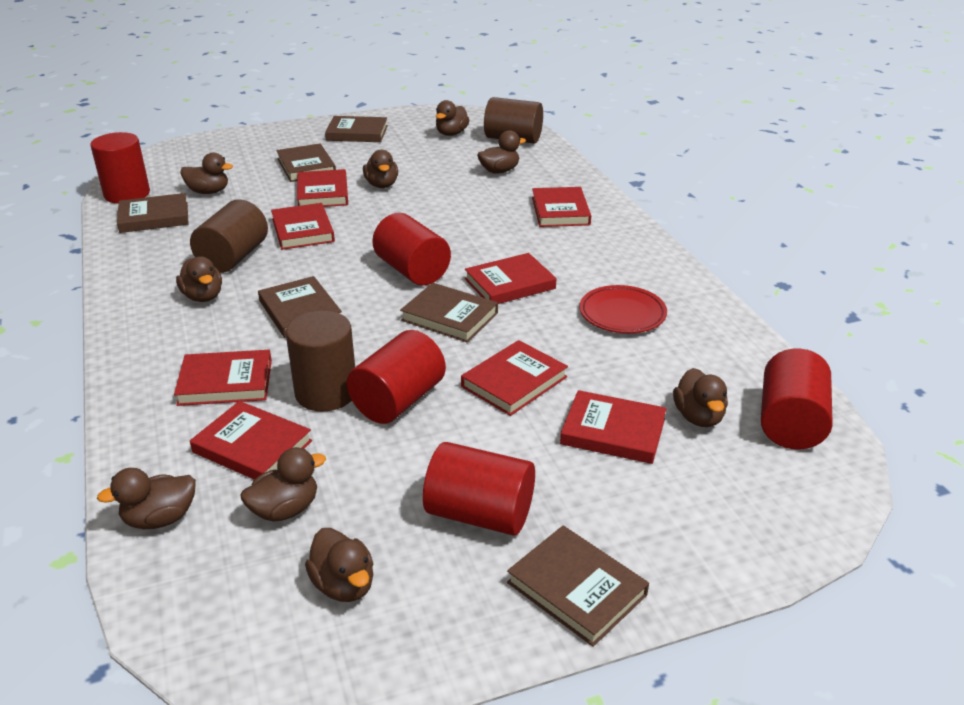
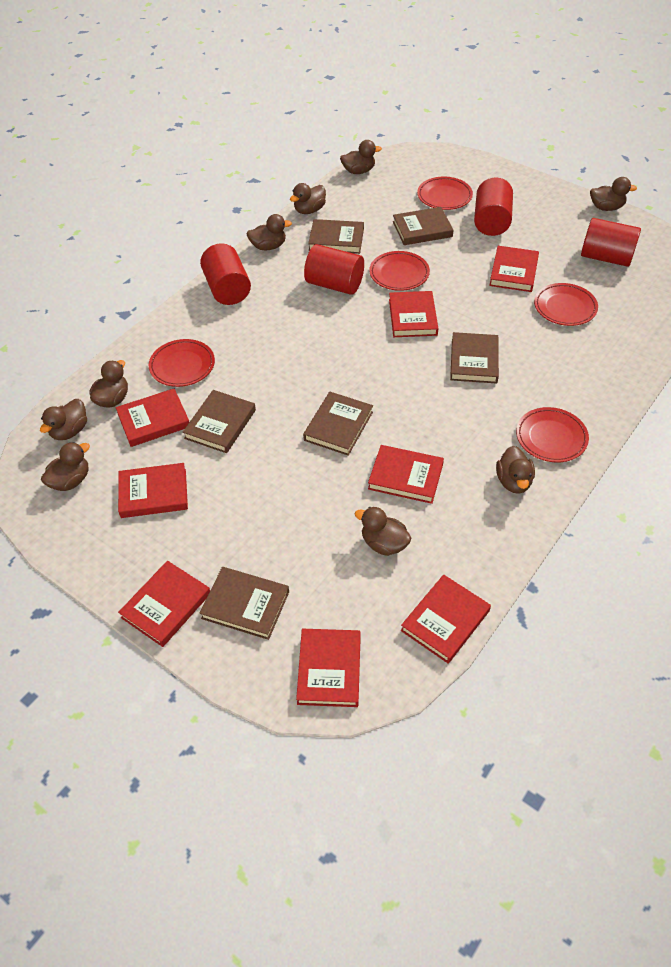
brown cylinder: [190,199,268,273] [286,311,355,412] [484,97,543,144] = 3 -> none = 0
red cylinder: [90,132,150,204] [347,330,446,424] [372,213,451,285] [423,442,535,536] [761,348,833,449] = 5 -> [200,243,251,305] [304,244,364,295] [474,178,513,236] [581,218,641,267] = 4
red plate: [579,285,667,333] = 1 -> [149,339,215,387] [369,251,430,291] [417,177,473,210] [516,407,589,462] [534,283,598,326] = 5

